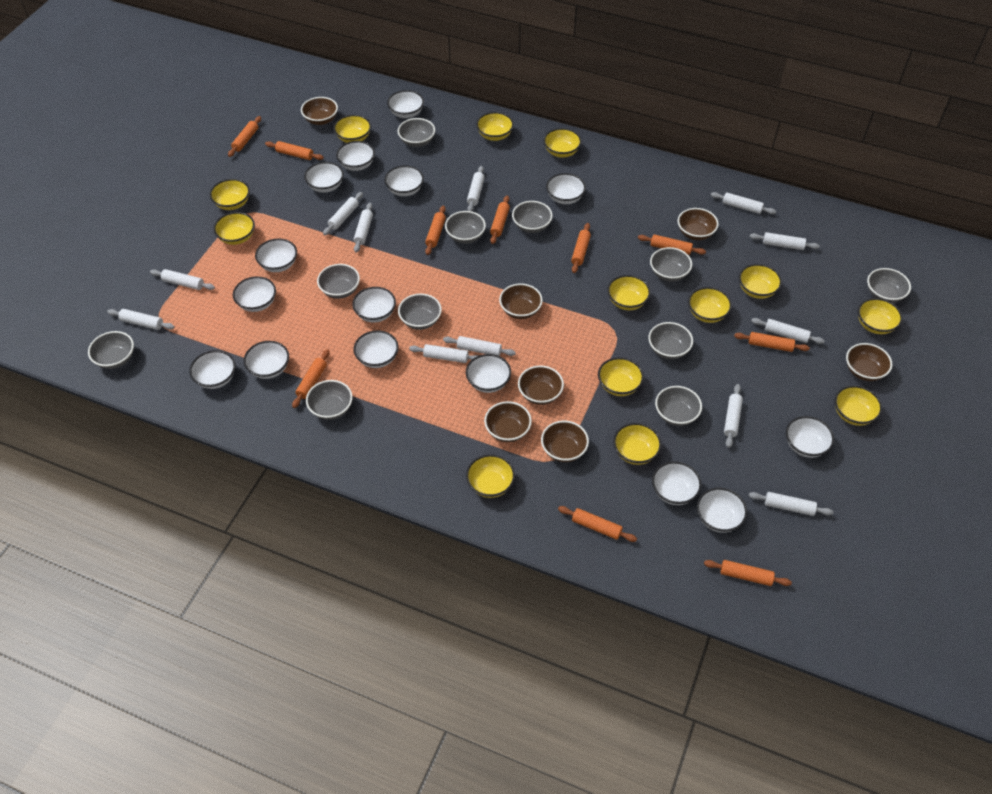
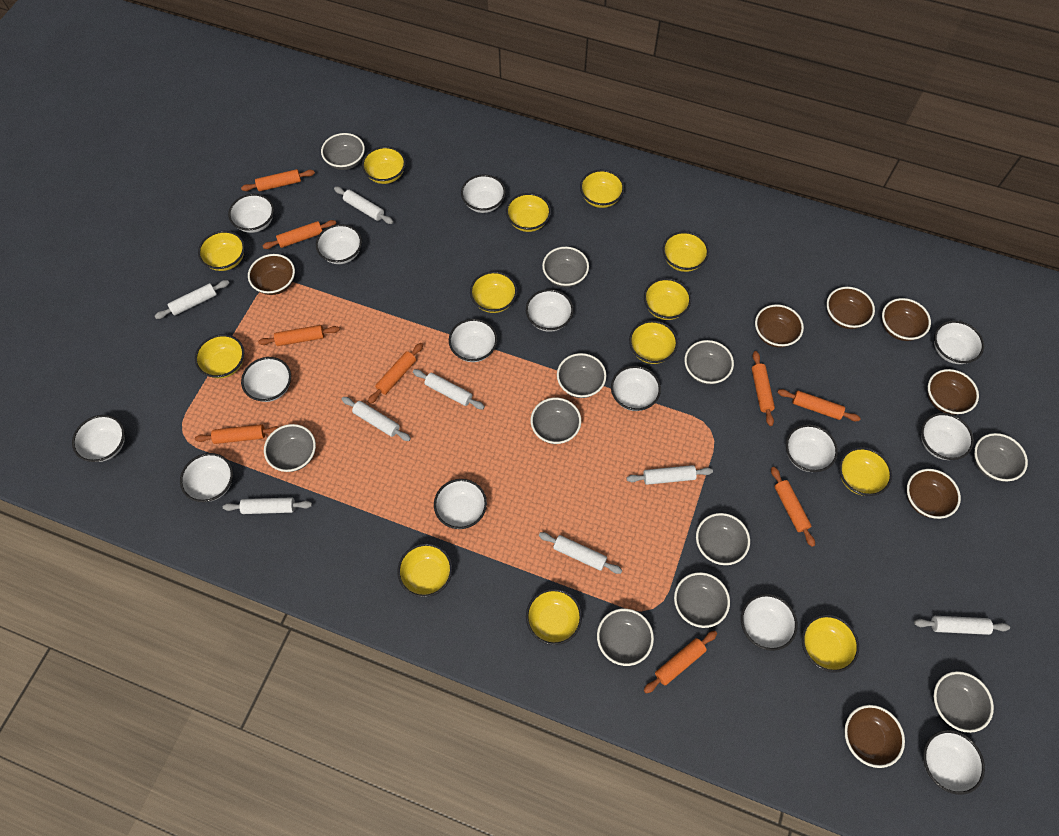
orange rolling pin: [228,116,261,157] [265,141,324,160] [292,349,329,408] [425,205,446,255] [490,195,510,244] [558,506,637,542] [571,223,591,273] [638,234,706,255] [704,560,792,586] [734,332,810,352] = 10 -> [195,424,279,444] [241,169,315,191] [258,325,340,346] [263,220,336,249] [368,343,423,404] [644,631,717,693] [752,351,775,426] [771,467,815,547] [777,389,861,421] = 9
white rolling pin: [107,309,175,330] [150,269,215,290] [323,192,363,235] [354,203,373,253] [409,344,479,363] [443,336,516,356] [467,166,485,211] [711,192,776,214] [724,384,743,448] [749,492,833,516] [750,232,820,250] [751,318,825,344] = 12 -> [155,280,229,319] [223,497,312,514] [334,187,393,224] [342,397,411,441] [413,369,485,409] [539,532,622,574] [627,465,713,485] [914,616,1010,635] = 8

